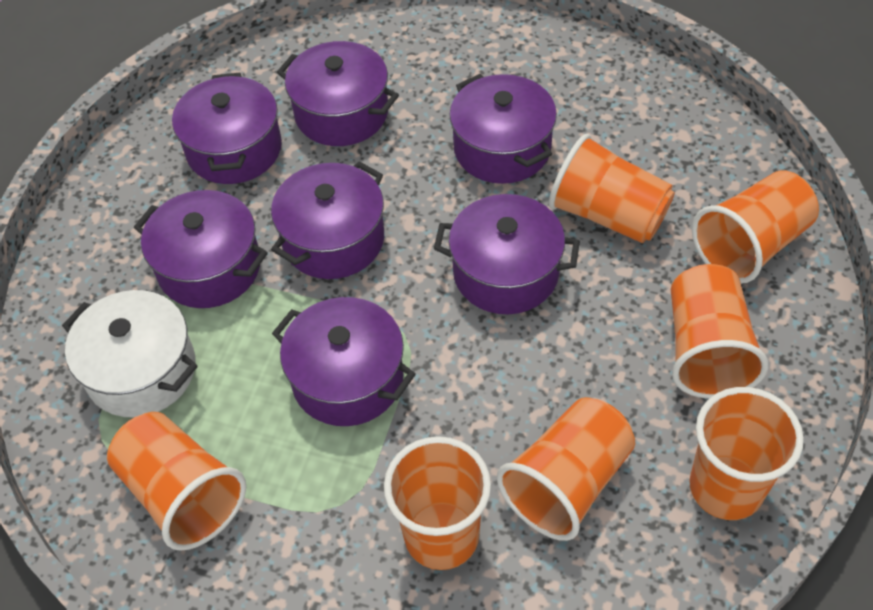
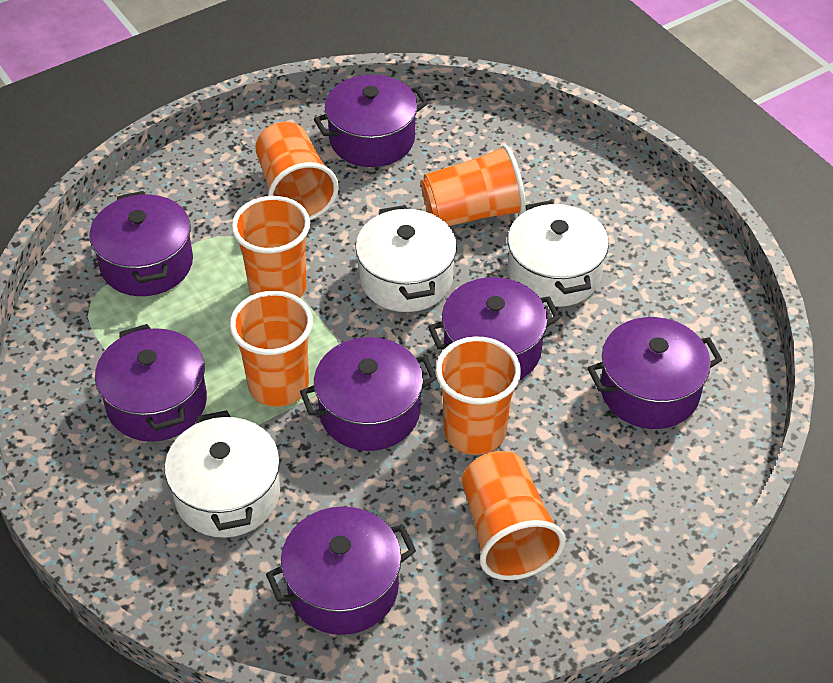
orange cup: [107,412,246,551] [384,436,491,570] [497,397,635,541] [549,134,675,243] [671,264,769,399] [689,387,804,520] [692,170,819,284] = 7 -> [230,291,313,407] [231,196,310,298] [255,122,339,220] [421,144,526,226] [435,336,521,455] [462,451,565,580] = 6
white pot: [62,290,198,418] = 1 -> [165,410,280,538] [355,205,457,312] [508,200,609,307] = 3

